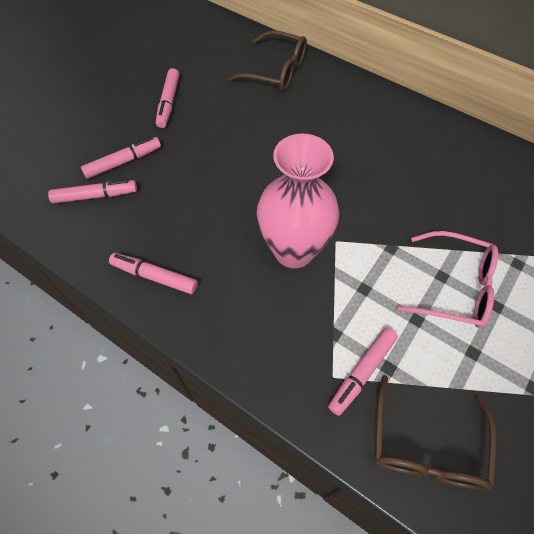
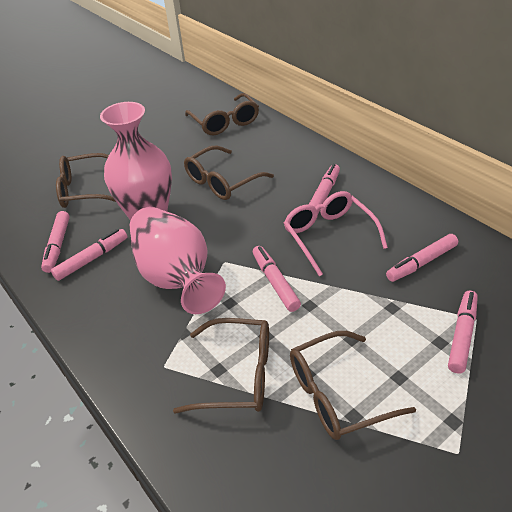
brown glasses: [228,30,307,91] [375,375,496,490] = 2 -> [56,153,116,208] [173,318,269,414] [184,146,274,200] [185,93,259,135] [290,331,416,440] = 5
pink marker: [48,180,137,204] [81,137,161,179] [109,253,198,294] [156,68,180,128] [328,328,398,416] = 5 -> [41,211,70,273] [51,229,127,281] [253,246,301,312] [309,164,340,214] [386,234,458,282] [448,290,478,374] = 6
pink vase: [257,134,339,268] = 1 -> [100,102,172,221] [130,207,226,314] = 2

